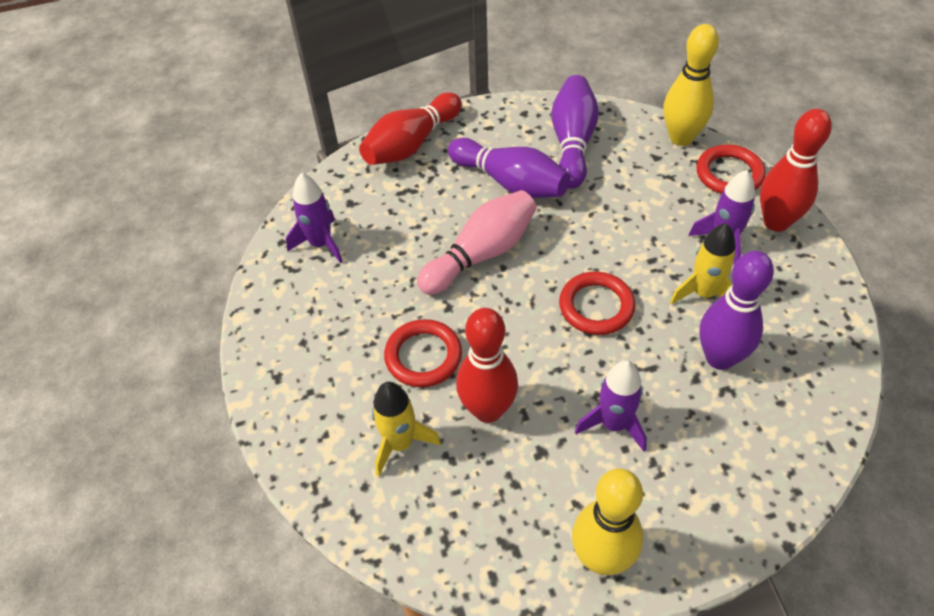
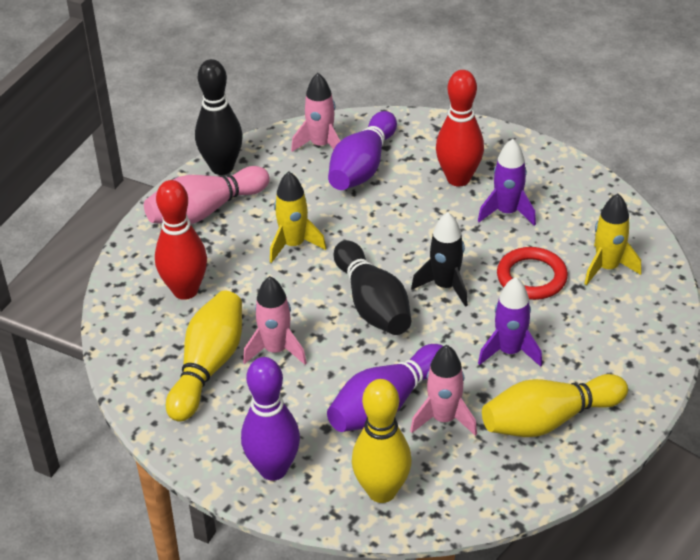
black bowling pin: none = 0 -> [195,59,243,175] [333,240,411,335] = 2
black rocket: none = 0 -> [411,212,468,307] = 1
pink rocket: none = 0 -> [243,276,307,365] [291,73,340,152] [410,345,477,436] = 3
purple rocket: [286,173,343,263] [575,360,647,452] [688,170,755,265] = 3 -> [478,139,536,226] [478,277,542,367] = 2
red bowling pin: [359,92,462,165] [456,308,518,423] [760,109,832,232] = 3 -> [155,180,207,300] [436,70,484,187] = 2
red ring: [384,319,462,387] [559,272,635,335] [696,145,766,194] = 3 -> [497,247,568,300] = 1
yellow bowling pin: [572,469,643,575] [663,24,719,146] = 2 -> [166,290,242,422] [352,379,412,503] [482,374,628,437] = 3

